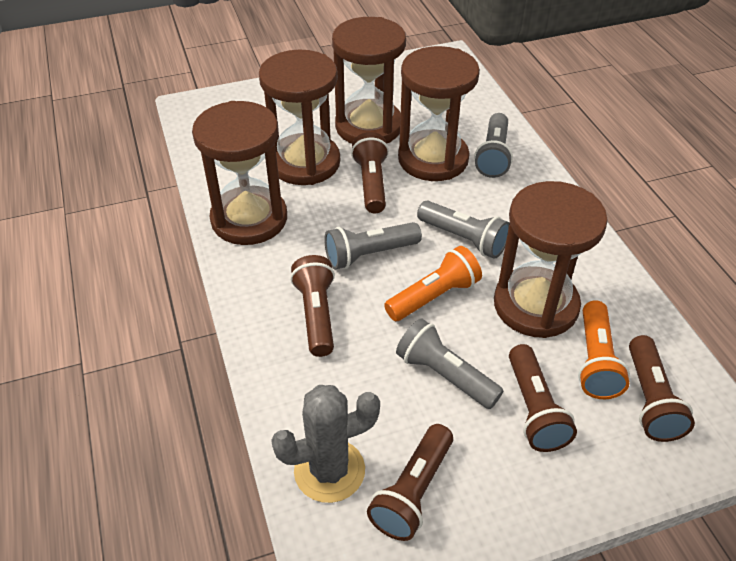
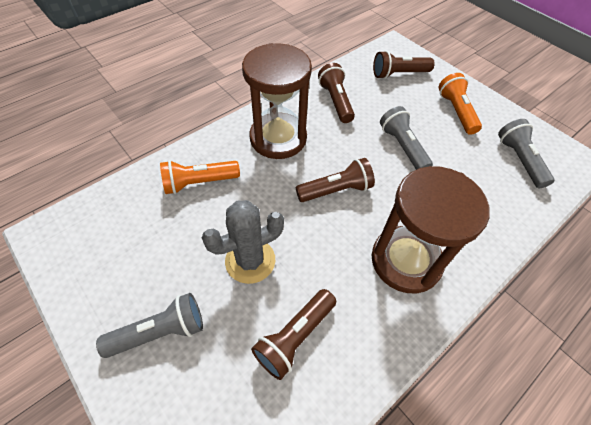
brown flashlight: [290,255,335,357] [351,132,389,213] [367,424,453,541] [509,344,577,452] [629,335,695,442] = 5 -> [251,289,336,380] [296,158,375,202] [318,63,355,123] [373,51,435,79] = 4
brown hourglass: [192,101,287,245] [259,49,340,185] [332,17,406,144] [398,46,480,181] [494,181,608,338] = 5 -> [242,43,312,159] [372,166,490,293] = 2
grey flashlight: [324,222,422,269] [396,318,504,409] [417,201,509,259] [474,113,513,178] = 4 -> [96,293,203,358] [380,106,433,170] [498,119,554,188] = 3

